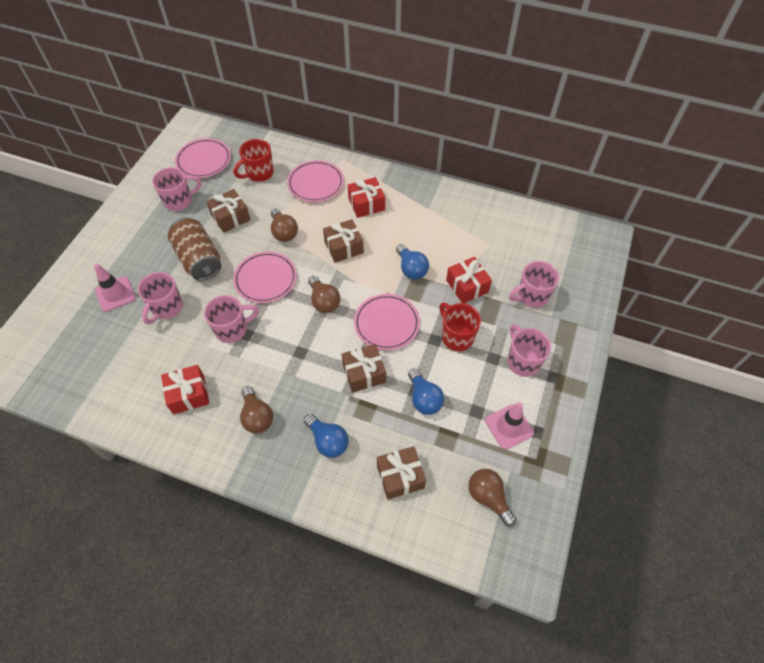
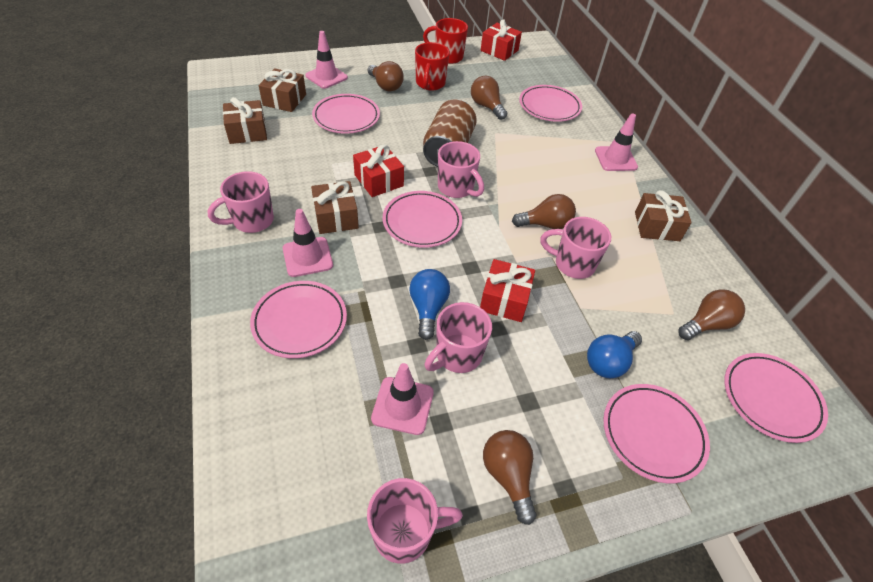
blue light bulb: [304,414,349,458] [396,244,429,280] [408,368,444,415] = 3 -> [409,269,450,340] [587,331,642,378] = 2
brown light bulb: [240,386,273,434] [271,208,298,242] [308,276,340,313] [468,469,516,527] = 4 -> [368,61,404,92] [471,76,507,120] [483,430,536,525] [512,194,576,229] [678,289,745,340] = 5
pink plate: [175,138,231,178] [233,252,297,303] [287,160,344,202] [354,294,420,350] = 4 -> [250,281,347,358] [312,94,380,134] [383,191,462,248] [519,85,582,122] [603,384,710,483] [724,353,828,443] = 6
pink traffic cone: [94,264,136,312] [485,402,534,449] = 2 -> [283,209,333,277] [305,31,348,89] [371,363,434,435] [595,113,638,171] = 4

